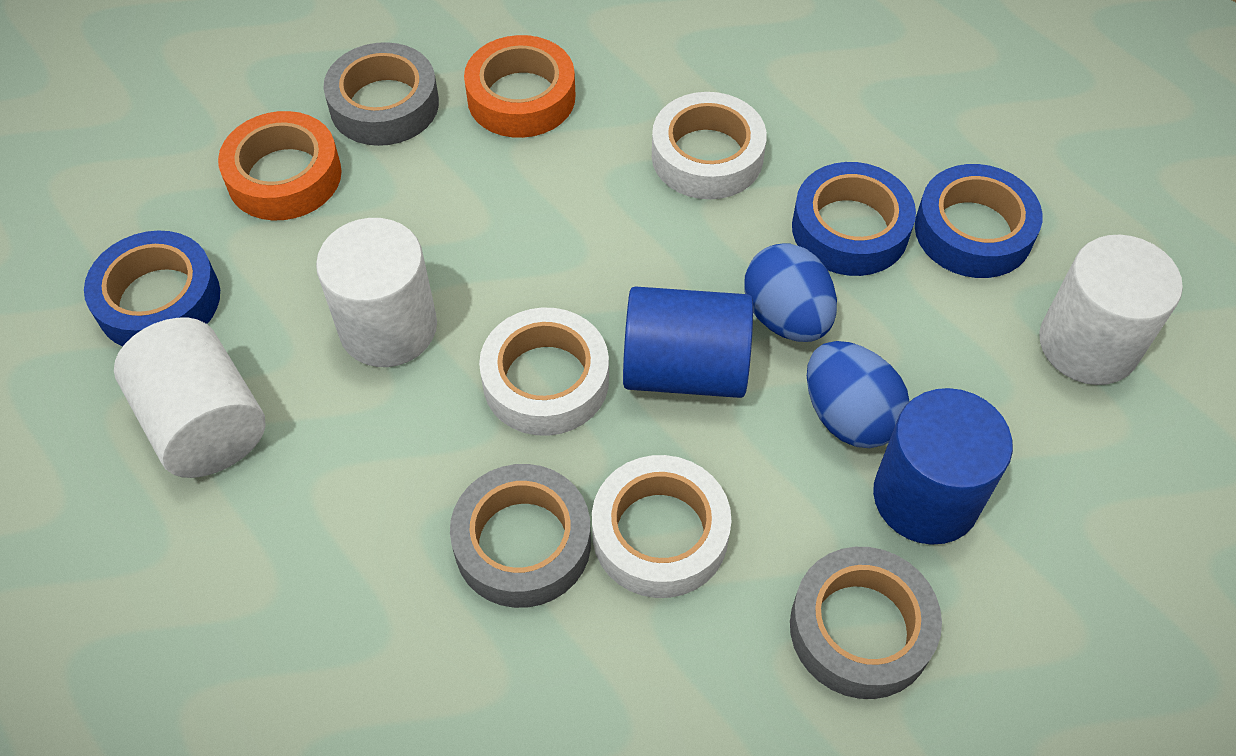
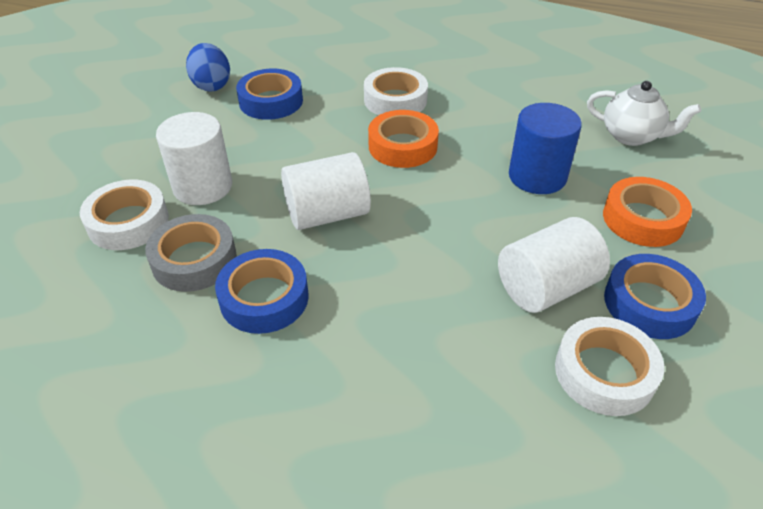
blue cylinder: [623,286,753,398] [873,388,1013,545] = 2 -> [509,103,582,194] = 1
blue egg: [744,243,837,342] [807,341,910,448] = 2 -> [186,43,230,92] = 1
grey tape: [324,42,439,146] [450,464,591,608] [790,547,942,699] = 3 -> [145,214,237,292] = 1
white teapot: none = 0 -> [587,81,701,146] = 1

